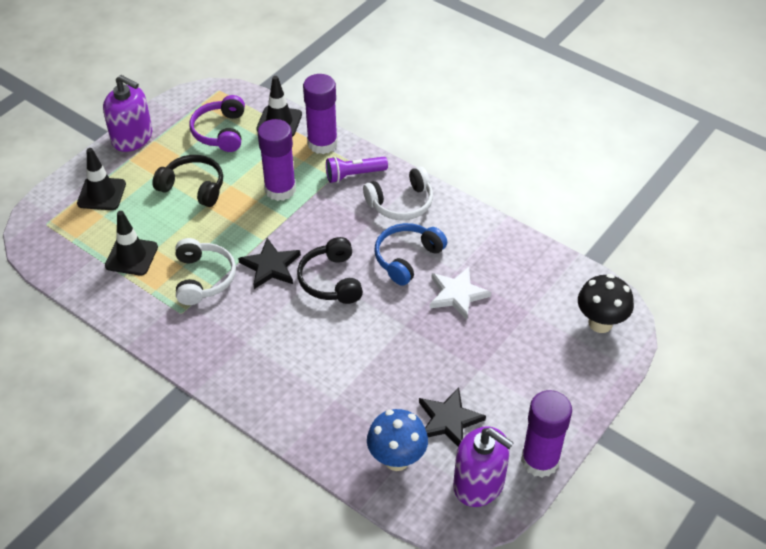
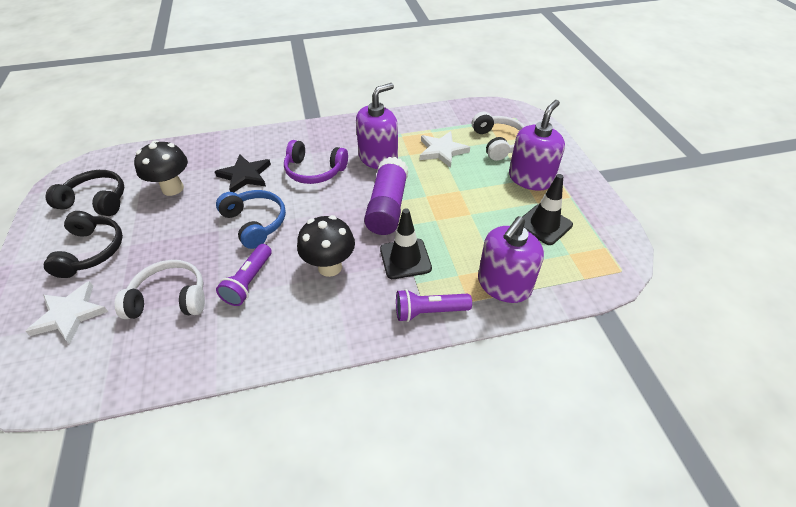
black mushroom: [578,274,634,333] = 1 -> [134,140,188,196] [297,215,355,277] = 2
black star: [238,238,301,289] [419,387,486,447] = 2 -> [215,154,271,192] = 1
black traffic cone: [77,148,126,210] [105,211,158,276] [256,76,302,137] = 3 -> [380,208,432,279] [522,174,573,245] = 2
blue mushroom: [367,409,428,471] = 1 -> none = 0
purple flashlight: [326,157,388,183] = 1 -> [216,244,272,306] [396,289,472,322] = 2
purple glue stick: [258,119,296,201] [303,74,338,154] [521,390,572,478] = 3 -> [364,157,408,235] = 1
purple soap dispenser: [103,75,152,152] [453,426,514,507] = 2 -> [356,83,398,169] [478,216,544,303] [509,100,565,191] = 3
white star: [430,267,492,320] = 1 -> [25,281,108,344] [420,131,470,168] = 2

